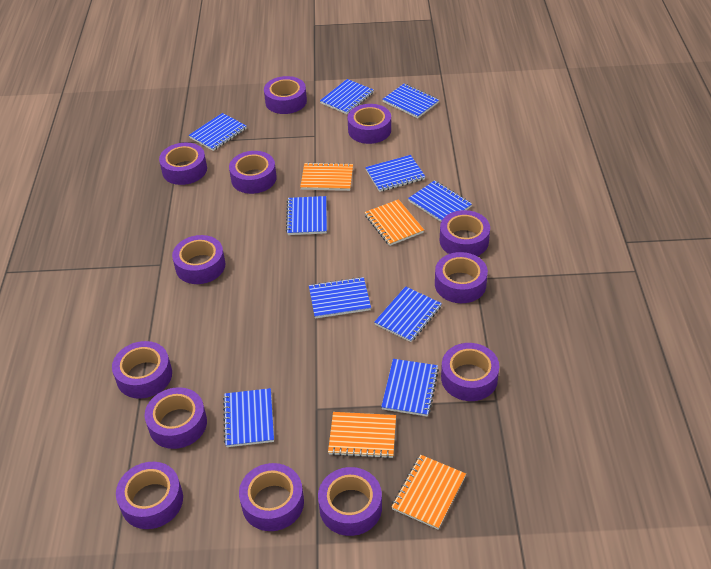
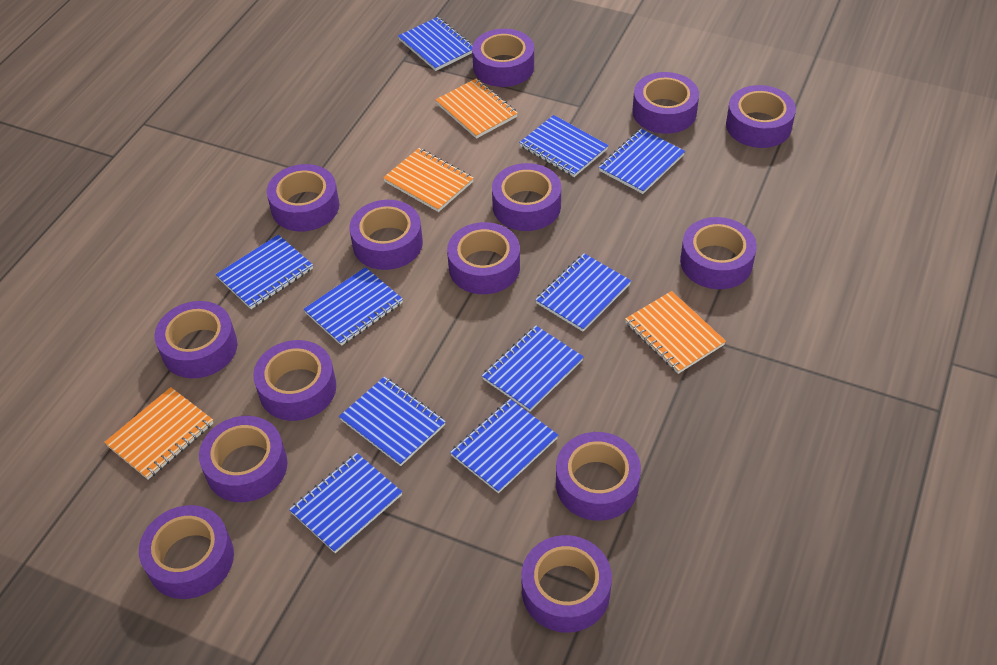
purple tape: [112,341,172,399] [116,462,183,529] [144,387,207,449] [159,143,207,185] [172,235,226,284] [229,151,277,194] [239,463,304,531] [264,76,307,114] [318,467,382,536] [348,104,391,144] [435,252,488,303] [440,210,490,256] [441,343,499,401] = 13 -> [139,505,234,599] [155,301,237,378] [199,416,287,502] [253,340,336,421] [267,164,339,232] [350,200,423,270] [447,222,520,294] [472,29,534,87] [492,163,561,231] [521,535,612,633] [556,432,641,521] [632,72,699,134] [680,217,757,289] [726,85,796,148] = 14

